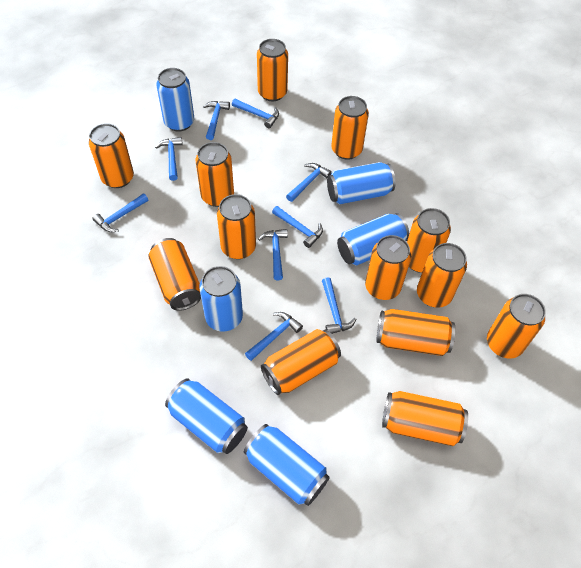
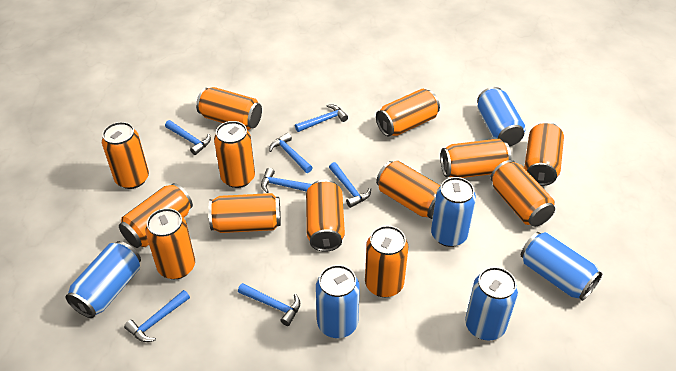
blue hammer: [93,193,148,232] [155,137,183,181] [203,101,230,140] [232,99,279,128] [245,312,303,361] [258,229,288,280] [272,206,323,248] [286,163,332,202] [322,278,356,334] = 9 -> [124,290,190,342] [165,120,211,155] [238,283,300,326] [261,168,312,193] [269,133,313,173] [295,104,348,132] [329,162,371,208] = 7

